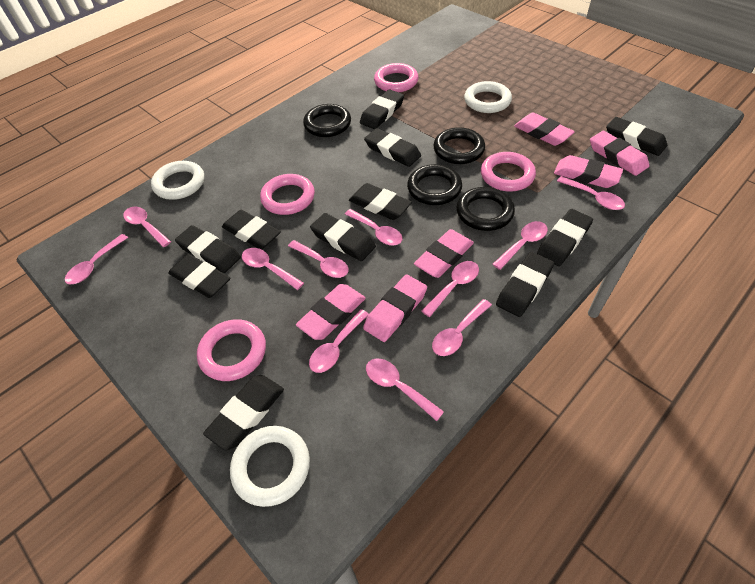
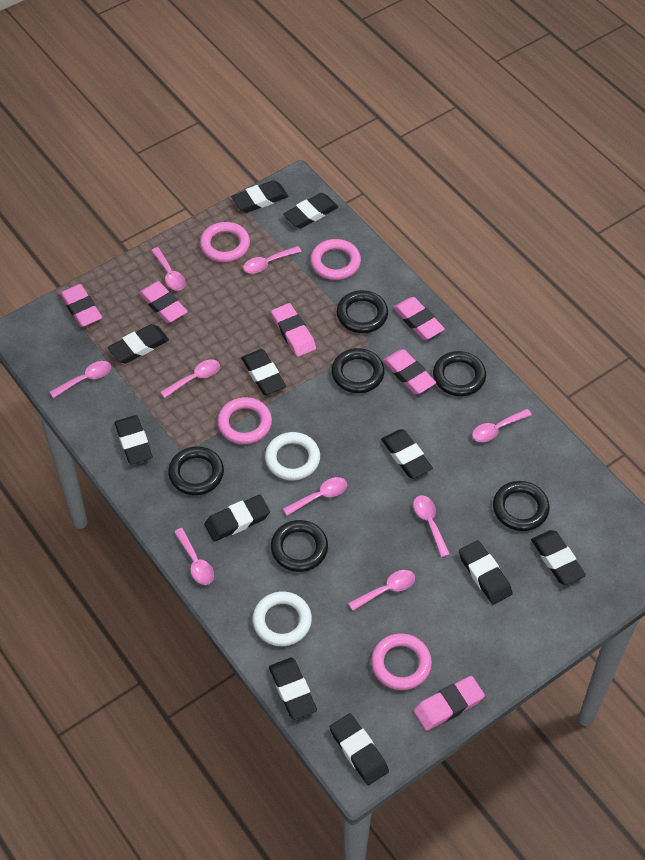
black ring: [303,104,351,137] [407,164,462,205] [433,127,485,164] [457,187,515,231] = 4 -> [168,446,224,495] [271,520,328,572] [331,348,385,393] [337,290,388,333] [433,351,486,396] [493,481,550,531] = 6
pink spoon: [65,234,128,285] [123,206,171,247] [242,248,304,290] [288,240,349,278] [309,309,369,373] [345,209,403,246] [366,359,444,421] [421,261,479,317] [432,299,492,356] [492,221,548,270] [557,176,625,210] = 11 -> [50,361,111,398] [151,247,186,291] [160,360,220,398] [174,528,214,585] [243,246,301,273] [283,477,347,516] [348,570,415,611] [413,495,450,557] [472,409,532,442] = 9
white ring: [151,161,204,200] [230,426,310,507] [464,81,512,113] = 3 -> [253,592,312,646] [265,432,320,480] = 2

